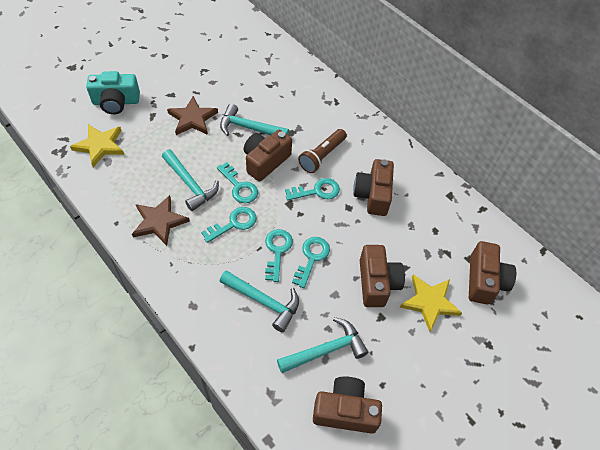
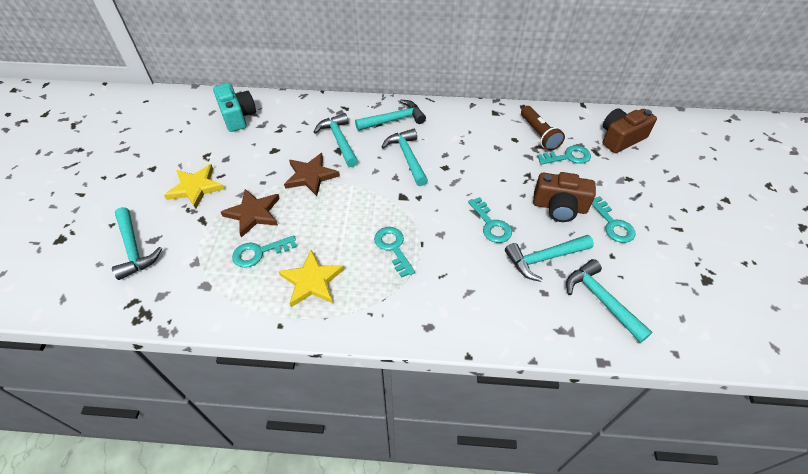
brown camera: [244,130,292,181] [313,377,382,434] [353,159,394,216] [360,245,405,307] [469,241,516,304] = 5 -> [533,172,596,222] [603,108,657,153] = 2
turquoise hammer: [162,149,219,211] [219,270,299,333] [220,104,289,136] [277,317,368,373] = 4 -> [112,207,162,280] [314,113,358,167] [355,100,426,131] [381,129,428,186] [505,235,594,282] [566,259,653,343] = 6

